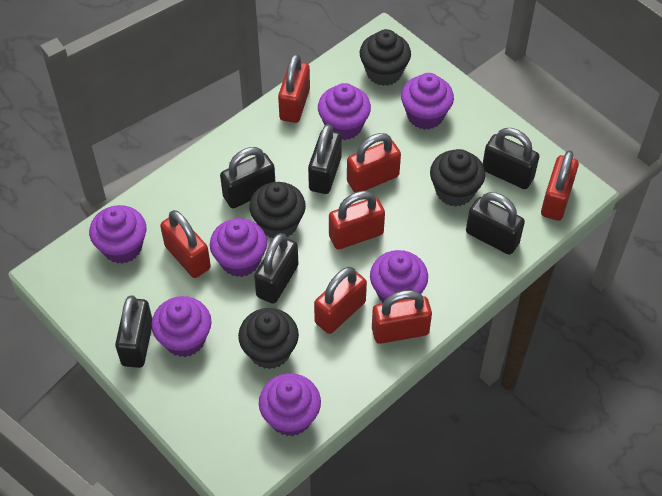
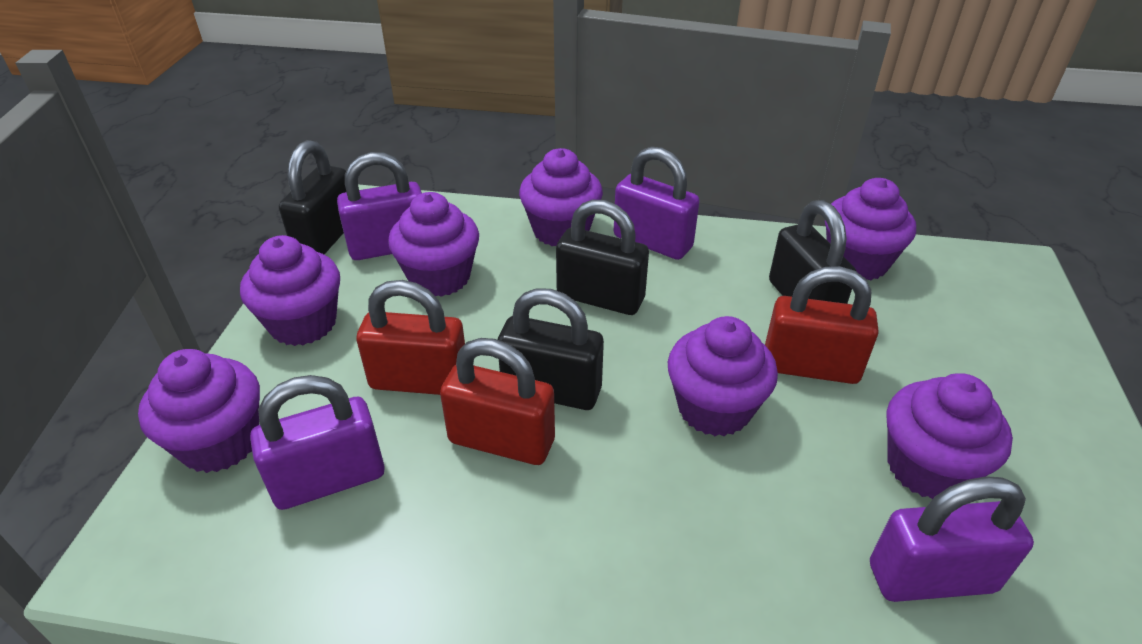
black cupcake: [238,308,299,369] [249,182,306,238] [360,29,411,86] [430,149,485,207] = 4 -> none = 0
black padlock: [115,295,152,368] [220,147,275,208] [254,233,299,304] [308,124,342,194] [466,192,525,255] [483,128,540,189] = 6 -> [279,140,346,255] [497,288,604,410] [556,200,649,315] [769,200,857,304] = 4
purple padlock: none = 0 -> [250,375,385,510] [337,152,422,260] [614,146,700,260] [870,476,1034,602] = 4
red padlock: [160,210,211,278] [278,54,310,123] [314,267,367,334] [329,191,385,249] [347,133,401,192] [372,290,432,344] [541,150,579,221] = 7 -> [356,280,465,395] [440,338,555,465] [765,266,879,384] = 3

